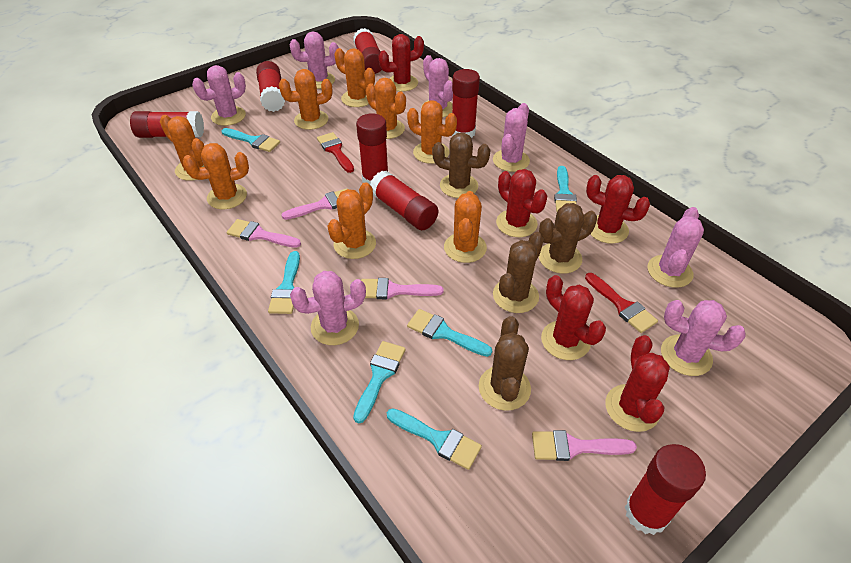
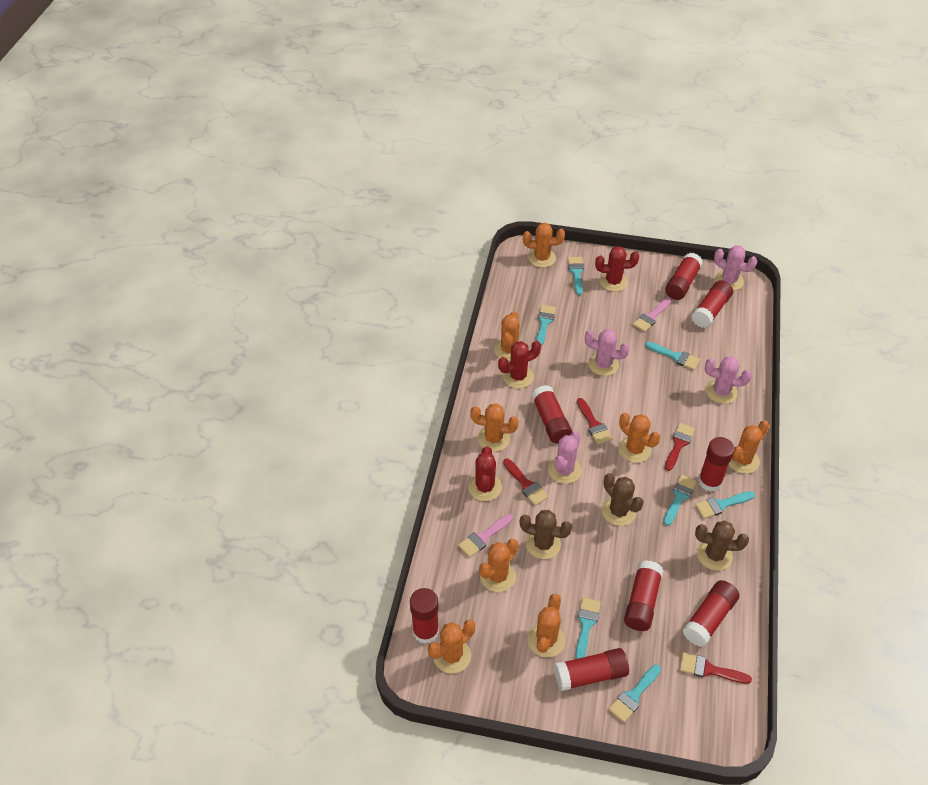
brown cactus: [432,133,490,198] [479,316,531,411] [493,232,544,313] [539,203,597,274] = 4 -> [520,510,572,559] [602,473,644,526] [695,521,749,570] = 3
pink brush: [227,219,301,248] [281,188,347,220] [361,278,443,299] [532,430,637,461] = 4 -> [458,514,513,558] [633,298,671,332] = 2
pink cactus: [192,65,246,126] [290,31,339,89] [290,271,366,345] [421,55,453,118] [493,103,530,172] [648,207,704,288] [661,300,746,376] = 7 -> [548,431,581,484] [585,329,630,376] [705,356,752,404] [714,245,758,291] = 4
red brush: [317,132,354,173] [585,273,658,333] = 2 -> [503,459,548,506] [577,398,612,444] [665,423,695,471] [680,652,752,684] = 4
red cactus: [379,34,424,92] [496,169,547,237] [541,275,606,360] [586,175,650,244] [605,335,670,432] = 5 -> [468,446,502,501] [498,341,541,388] [595,246,639,292] = 3
red glue stick: [130,111,204,138] [256,61,285,112] [353,28,382,74] [356,113,389,184] [370,171,438,230] [452,69,480,138] [625,444,706,535] = 7 -> [410,588,439,644] [531,385,572,443] [554,648,629,691] [624,560,663,631] [665,253,703,300] [682,580,739,647] [691,280,733,328] [698,437,735,492] = 8
turquoise brush: [222,128,280,152] [268,251,300,314] [353,341,406,423] [387,408,482,470] [407,309,492,357] [554,166,577,212] = 6 -> [536,305,556,346] [568,257,584,295] [575,597,601,659] [608,664,661,723] [645,342,700,370] [663,475,697,526] [695,491,755,519] = 7

